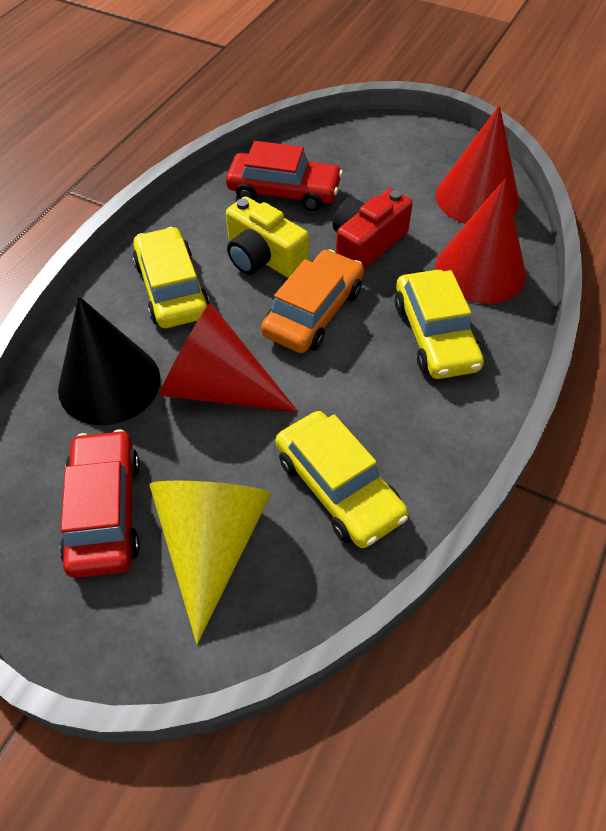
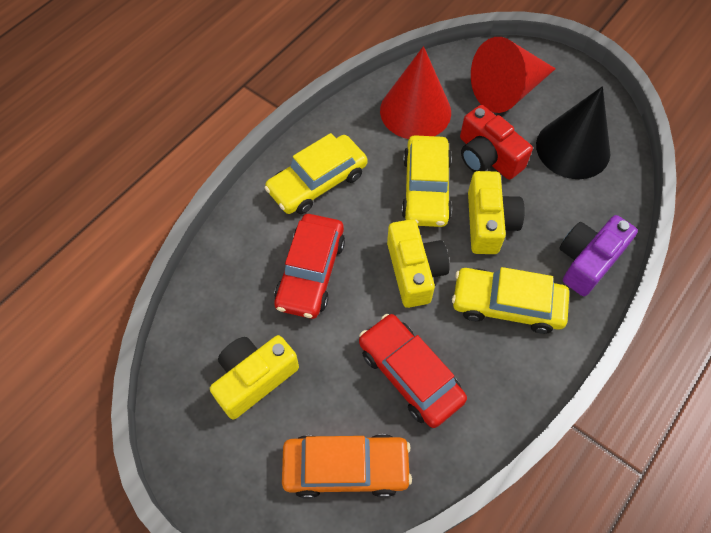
purple camera: none = 0 -> [559,215,638,296] = 1
red cone: [159,303,298,412] [435,179,526,304] [436,105,519,224] = 3 -> [380,46,451,139] [471,37,556,113] = 2
yellow camera: [226,196,309,278] = 1 -> [210,335,299,420] [387,219,450,308] [468,171,525,254] = 3
yellow cone: [149,481,271,644] = 1 -> none = 0

